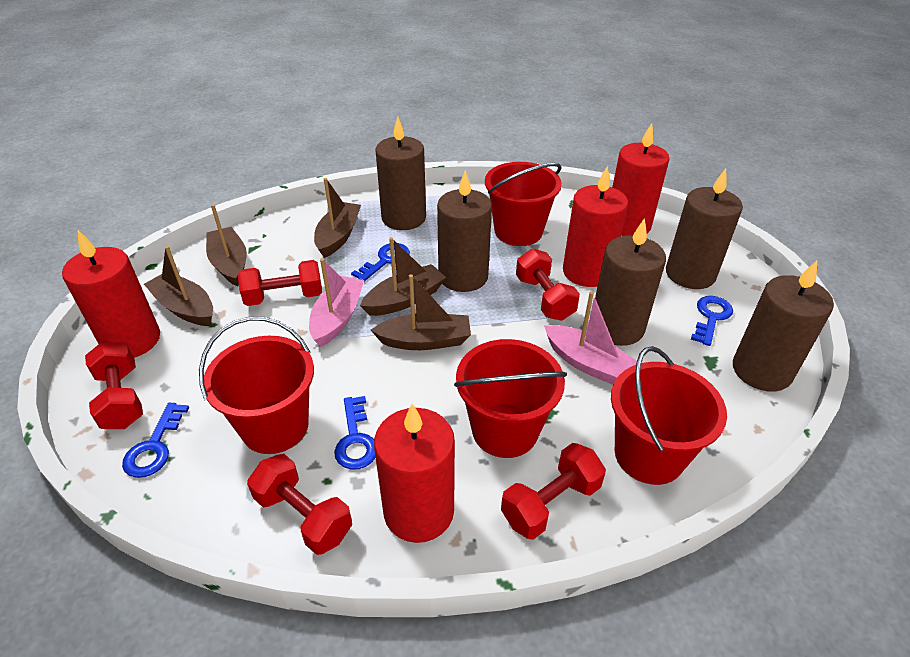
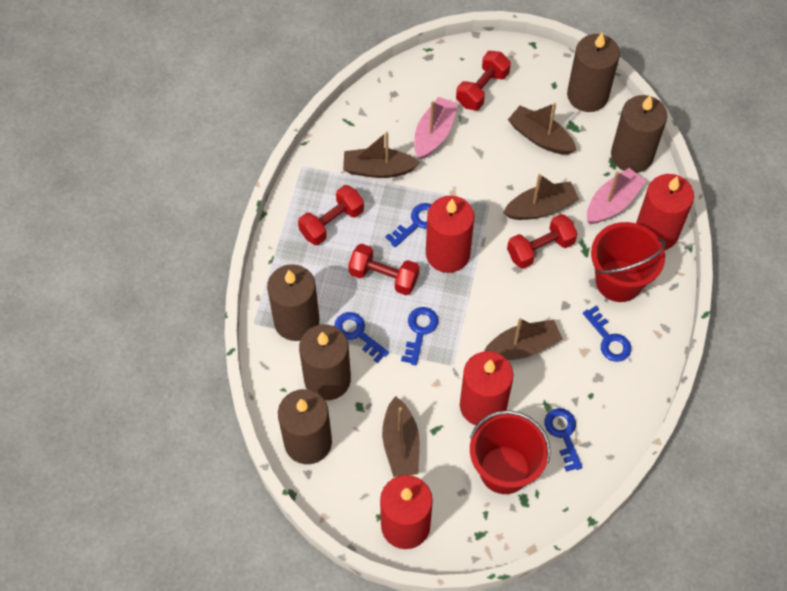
blue key: [122,403,189,478] [334,396,376,470] [351,243,410,282] [691,296,733,346] = 4 -> [334,312,389,363] [385,203,432,247] [401,307,438,365] [544,408,583,472] [583,306,631,362] = 5
red bucket: [199,317,314,454] [454,339,567,458] [485,162,562,246] [611,346,727,485] = 4 -> [470,410,551,494] [591,222,666,302] = 2
red dumbbell: [85,341,143,429] [238,260,322,306] [247,454,352,555] [501,443,606,540] [516,249,580,321] = 5 -> [298,185,364,245] [348,243,419,295] [456,51,511,110] [507,214,577,269] = 4

